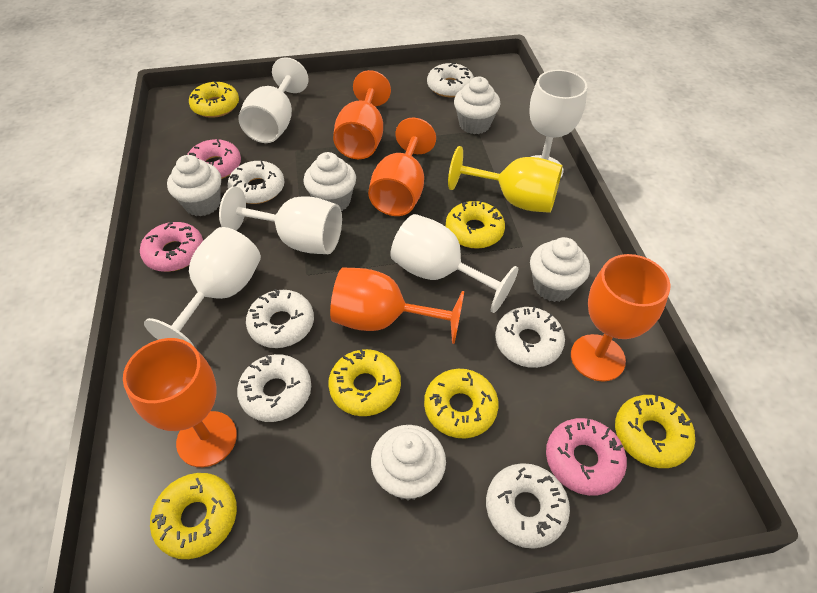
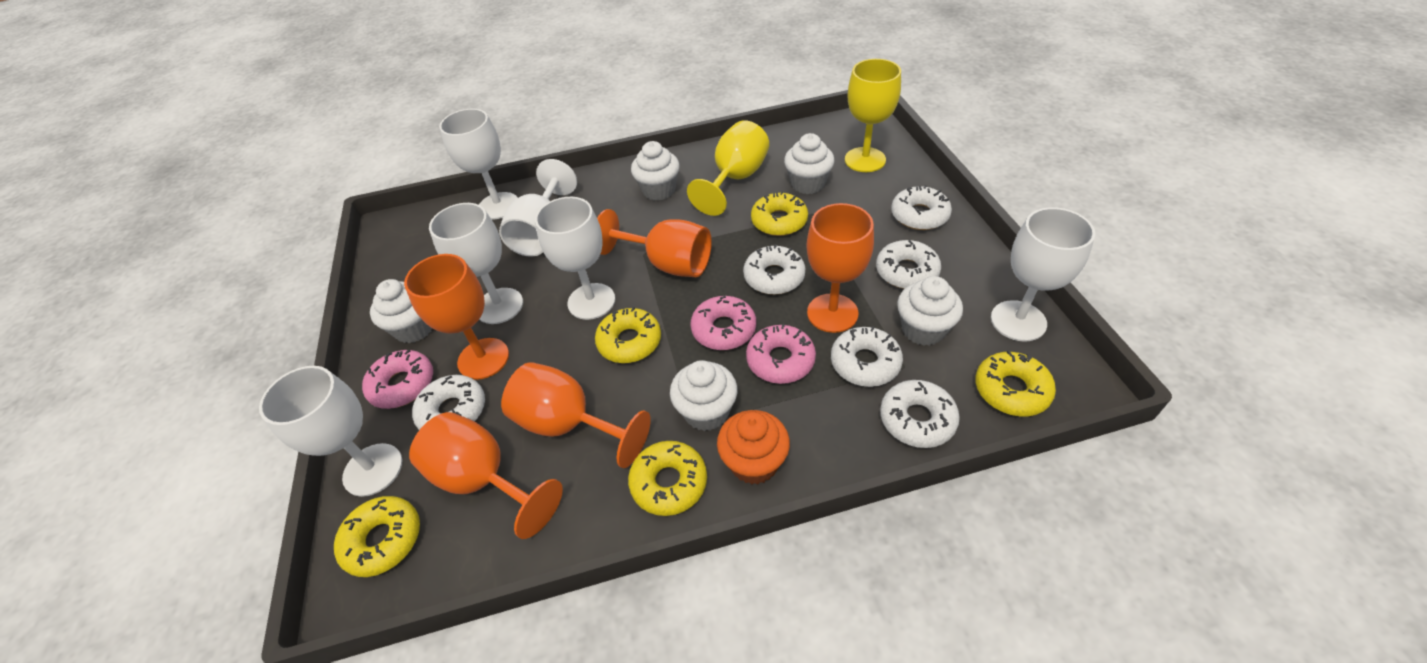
orange cupcake: none = 0 -> [717,410,790,485] = 1
white goblet: [144,227,261,346] [219,186,342,254] [239,57,309,143] [391,214,518,313] [530,70,587,179] = 5 -> [259,366,402,497] [429,203,523,324] [439,109,518,219] [499,159,577,257] [535,197,615,320] [991,207,1095,341] = 6
yellow donut: [150,473,237,559] [189,81,239,118] [328,349,401,416] [424,369,499,439] [446,200,505,249] [615,395,695,468] = 6 -> [334,496,420,577] [595,307,661,363] [628,441,707,516] [751,191,808,236] [975,351,1056,416] = 5
yellow goblet: [448,146,563,213] = 1 -> [687,121,769,216] [845,59,901,172] = 2

